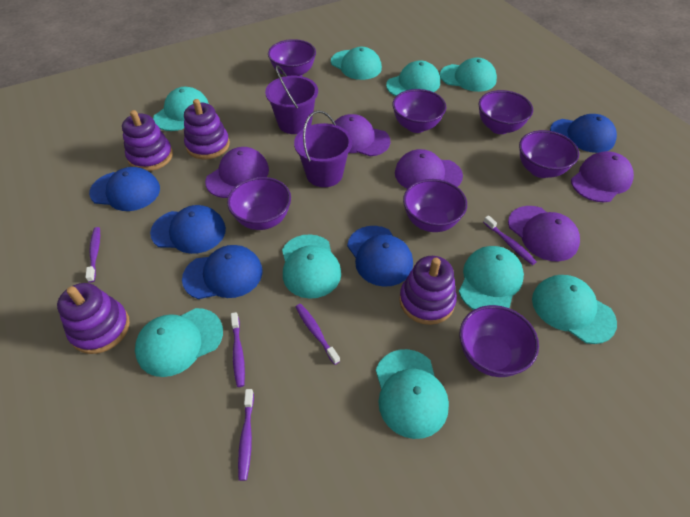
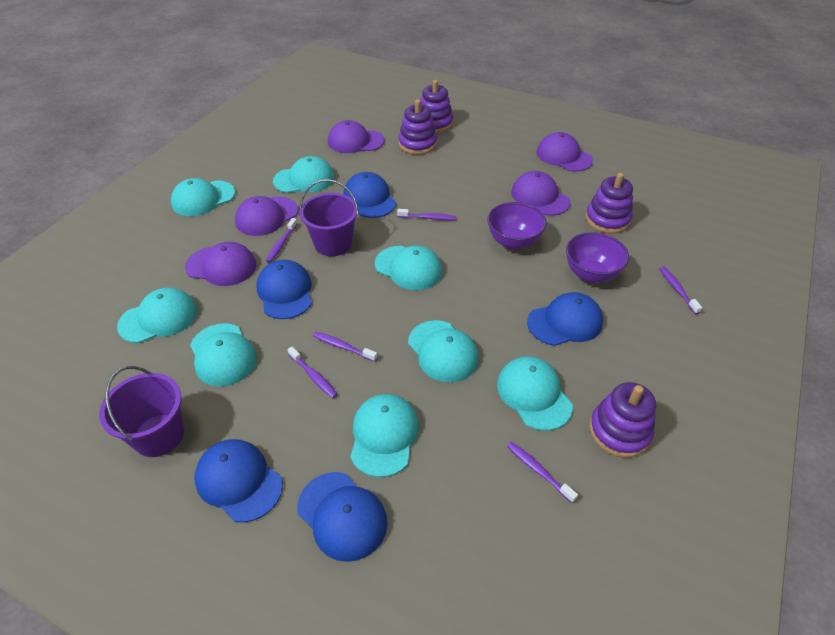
purple bowl: [227,177,291,230] [268,39,316,76] [392,89,446,133] [403,179,467,232] [460,305,539,377] [478,90,533,134] [519,130,579,178] = 7 -> [487,202,547,250] [566,232,629,283] = 2
purple toothbrush: [85,227,100,283] [231,312,245,387] [238,389,254,481] [296,304,340,365] [483,215,537,265] = 5 -> [266,218,297,263] [288,347,338,398] [313,332,377,362] [397,209,456,220] [507,442,578,503] [659,266,702,314] = 6
turquoise cap: [135,308,223,377] [153,87,209,131] [282,234,341,299] [331,47,382,80] [376,349,449,439] [386,60,440,96] [440,58,497,92] [459,246,524,310] [532,275,617,344] = 9 -> [117,287,198,343] [171,178,235,216] [190,323,257,387] [273,156,335,193] [350,394,419,477] [375,245,443,290] [408,320,479,382] [497,356,573,431] = 8

